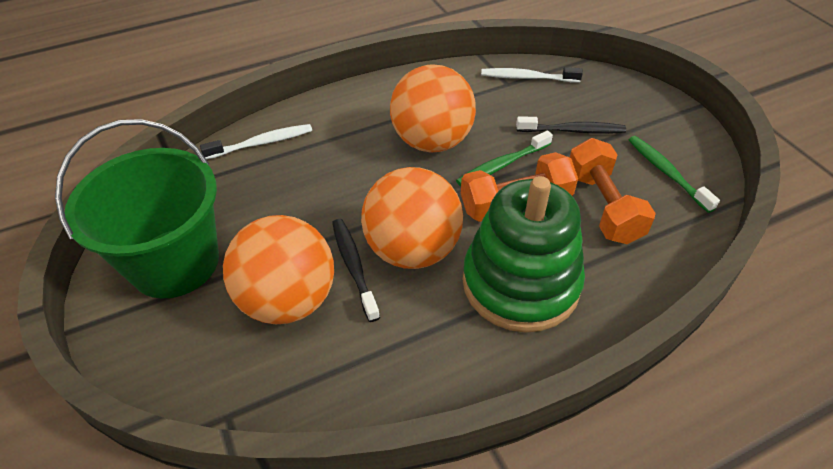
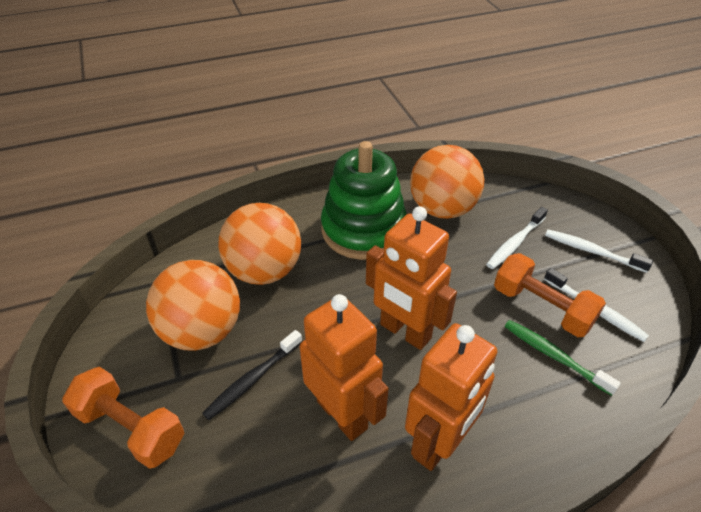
black toothbrush: [332,219,380,322] [516,116,626,134] = 2 -> [202,330,302,420] = 1
green bucket: [55,119,219,299] = 1 -> none = 0
green toothbrush: [456,130,553,187] [629,136,720,213] = 2 -> [505,320,621,396] = 1
orange robot: none = 0 -> [300,294,389,441] [366,206,457,350] [405,323,497,471] = 3
white toothbrush: [200,124,312,159] [481,67,583,82] = 2 -> [486,207,548,269] [544,268,649,342] [545,230,653,273] = 3

